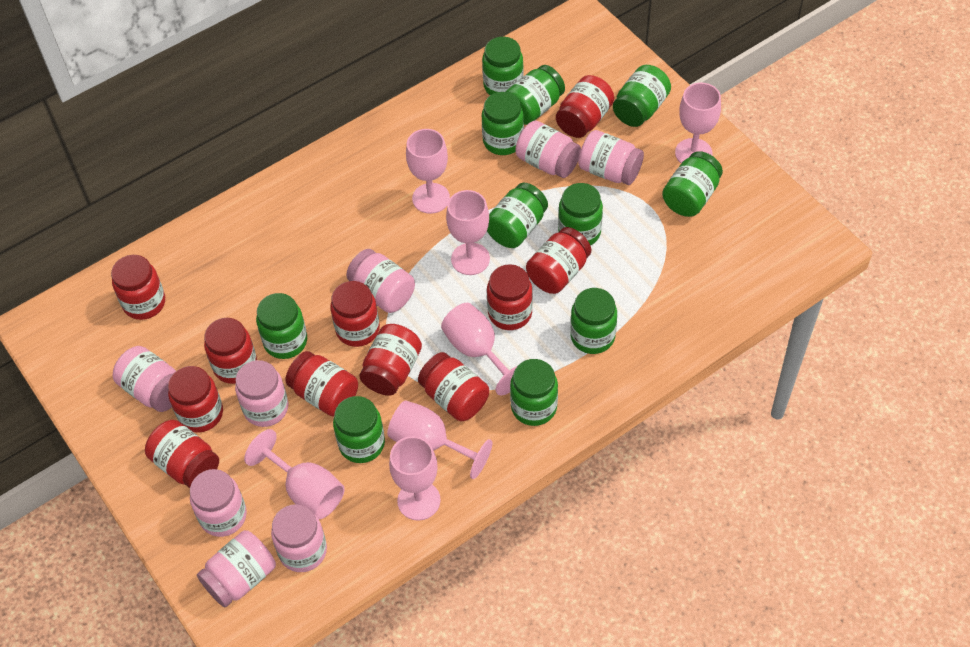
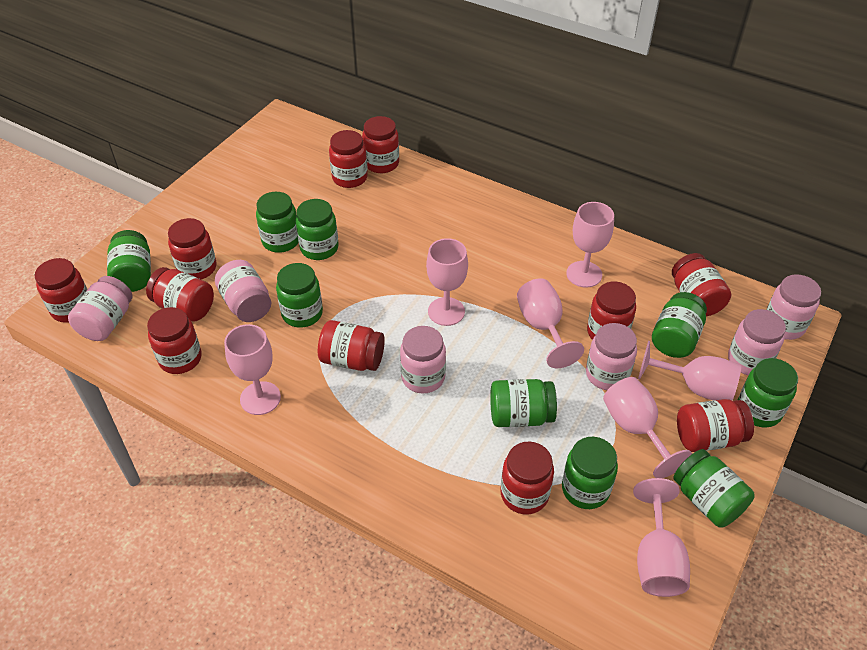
green jar: [256,293,307,359] [333,396,385,463] [482,37,524,95] [482,92,524,155] [487,183,548,248] [506,65,565,125] [510,359,558,426] [558,183,603,246] [570,288,617,354] [613,65,671,127] [662,151,723,217] = 11 -> [107,230,151,292] [256,192,298,253] [276,263,323,328] [296,199,339,260] [490,379,557,427] [562,437,618,509] [652,292,707,358] [673,449,754,527] [738,358,798,428] = 9
pink jar: [113,346,176,412] [190,469,247,537] [197,530,276,607] [235,360,288,427] [271,504,327,572] [346,249,415,313] [515,121,581,178] [578,130,644,185] = 8 -> [68,276,132,341] [215,260,271,322] [400,326,446,393] [586,323,637,390] [728,309,786,375] [766,274,821,340] = 6

